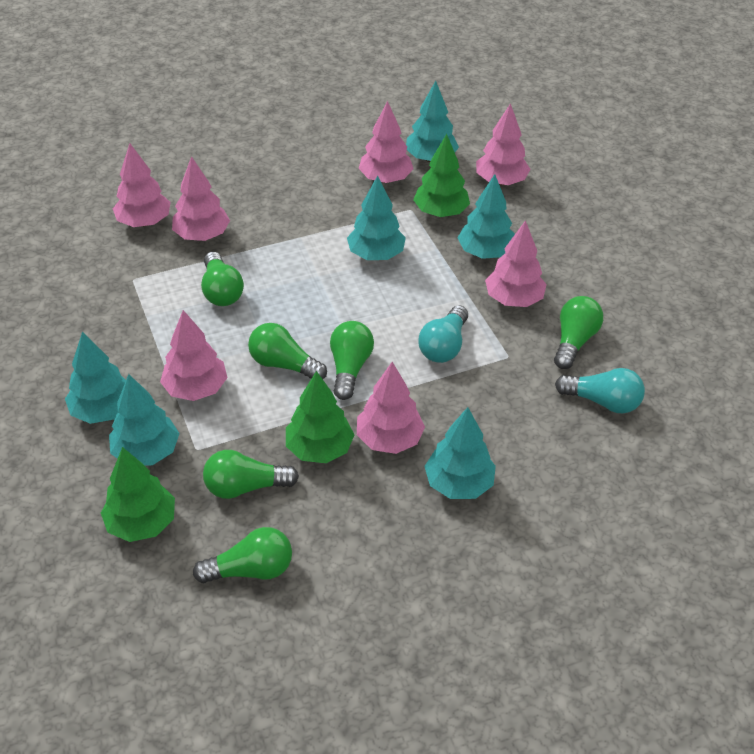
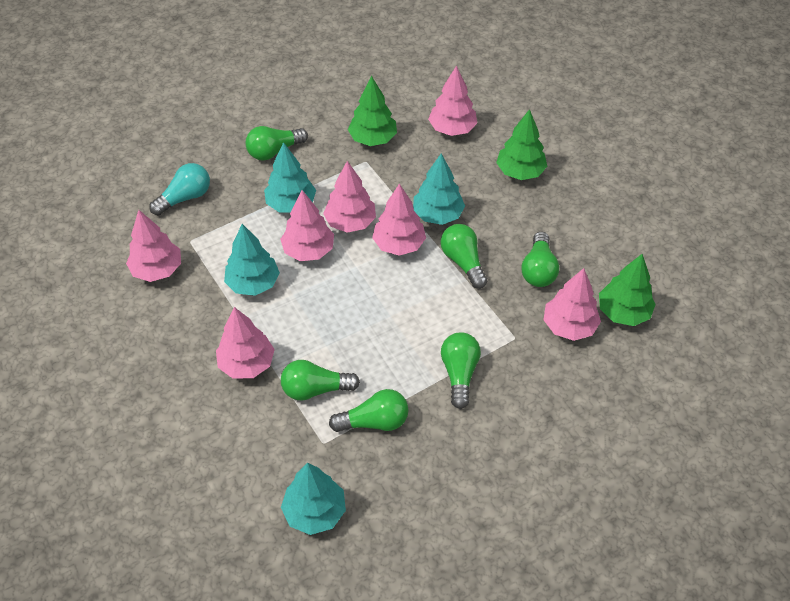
turquoise light bulb: [418,305,468,363] [555,368,645,413] = 2 -> [149,163,210,216] = 1
turquoise tree: [65,332,126,424] [109,374,180,466] [347,175,406,260] [406,81,459,162] [424,407,496,499] [458,174,515,259] = 6 -> [224,224,280,296] [264,142,316,213] [281,463,346,535] [413,154,465,225] = 4

